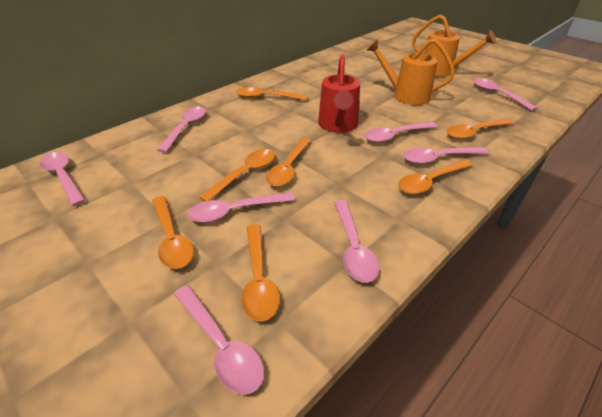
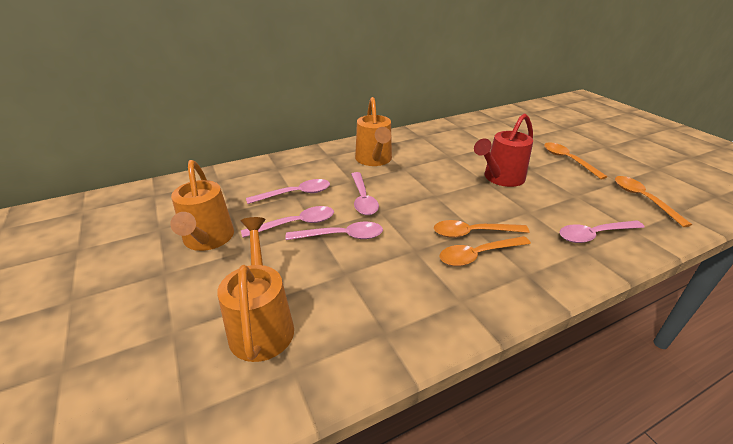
orange spoon: [152,196,194,269] [199,149,275,202] [236,87,307,100] [241,224,280,321] [266,138,311,187] [398,159,472,194] [447,118,514,139] = 7 -> [434,220,529,238] [440,236,531,266] [544,142,608,179] [615,176,692,227] = 4
orange watering can: [367,38,455,105] [412,14,496,77] = 2 -> [170,160,234,251] [217,217,294,362] [355,97,392,166] = 3
pink spoon: [40,152,86,206] [157,107,206,153] [174,285,264,394] [187,192,295,223] [334,200,379,283] [364,122,438,143] [403,147,488,164] [473,78,538,111] = 8 -> [241,206,334,238] [246,179,330,204] [285,222,383,240] [351,172,379,215] [560,220,645,243] = 5

